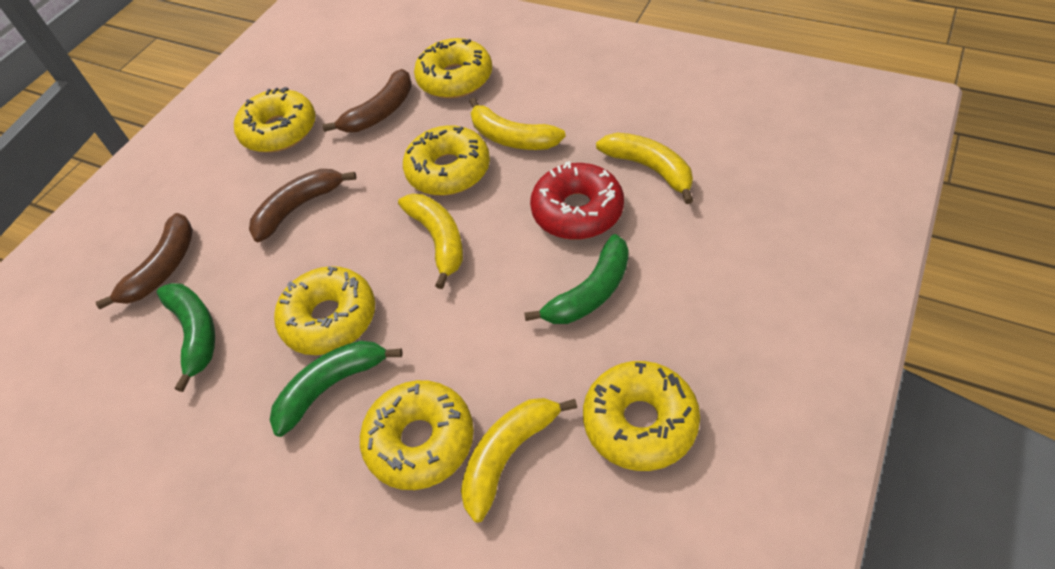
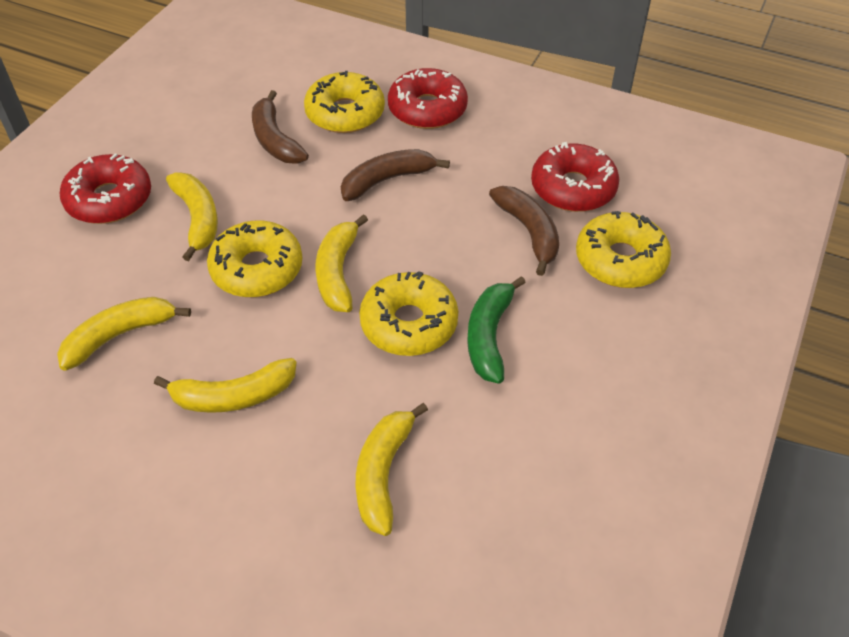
green banana: [156,283,215,392] [270,341,403,437] [524,234,629,324] = 3 -> [467,276,526,384] = 1
red donut: [530,161,624,240] = 1 -> [60,153,151,224] [388,68,468,129] [531,142,619,212] = 3
yellow banana: [398,194,463,289] [461,398,577,523] [469,98,566,150] [596,133,693,204] = 4 -> [57,297,191,371] [154,358,297,413] [166,173,218,261] [316,214,368,312] [356,403,428,536] = 5
yellow donut: [234,87,316,152] [274,266,375,355] [360,380,474,490] [403,125,490,196] [414,38,492,99] [583,361,700,471] = 6 -> [207,221,302,297] [304,71,385,133] [359,271,458,356] [576,211,671,288] = 4

